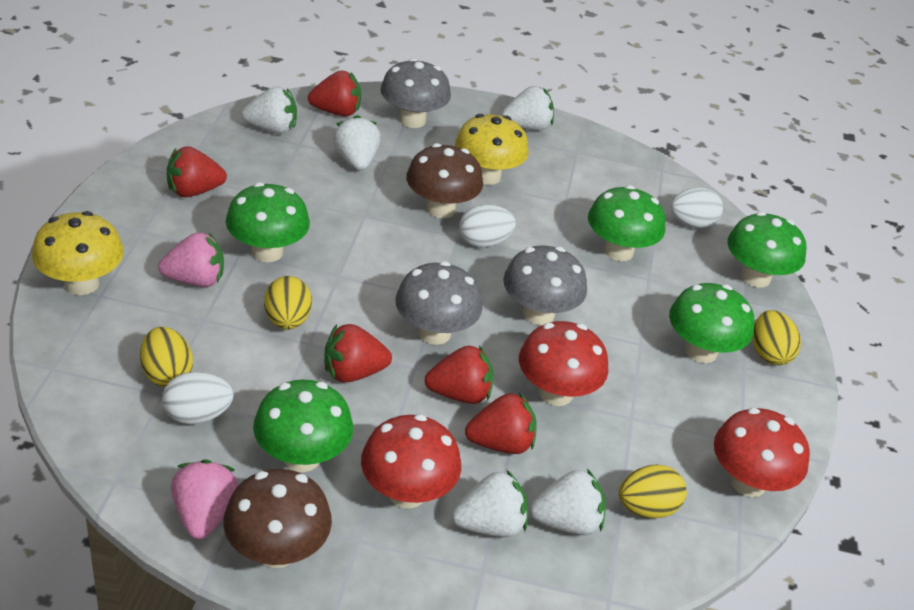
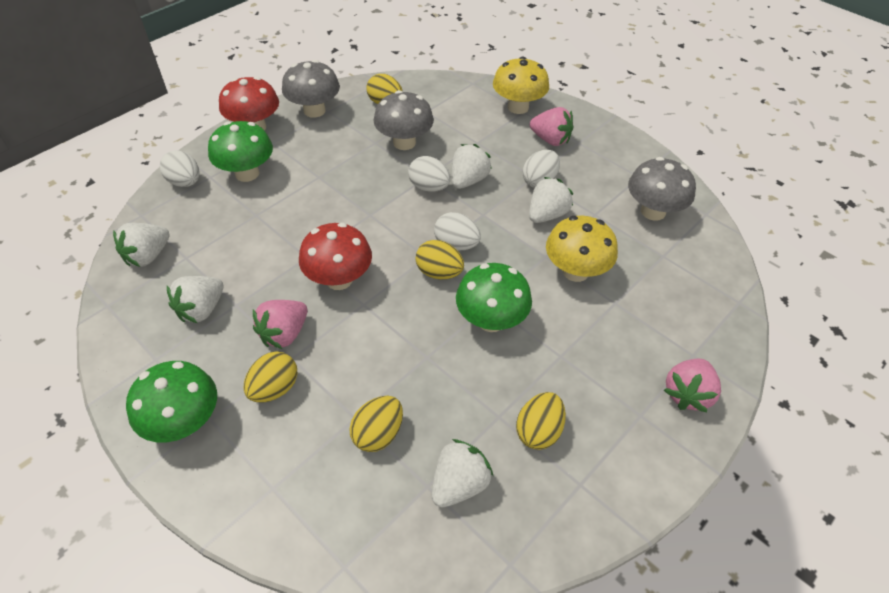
brown mushroom: [223,469,332,568] [406,143,483,218] = 2 -> none = 0
green mushroom: [226,182,310,262] [253,379,353,472] [588,185,665,261] [669,283,754,363] [727,212,806,288] = 5 -> [126,361,217,442] [208,121,273,182] [456,263,532,332] = 3
pink strawberry: [158,232,224,287] [171,460,239,539] = 2 -> [253,300,307,349] [530,107,573,146] [664,359,721,412] = 3
red mushroom: [361,414,461,509] [519,321,608,406] [714,408,810,497] = 3 -> [219,77,279,131] [299,223,372,290] = 2
red strawberry: [167,146,227,197] [308,71,361,116] [324,324,392,382] [425,345,494,404] [465,392,537,454] = 5 -> none = 0
white egg: [162,372,234,424] [459,204,516,247] [670,187,723,228] = 3 -> [160,150,199,187] [408,156,451,192] [434,212,481,250] [522,150,560,188] = 4
yellow egg: [140,327,193,387] [264,276,312,330] [619,465,687,519] [753,310,801,365] = 4 -> [244,351,297,402] [349,396,403,452] [367,74,403,104] [416,240,464,279] [516,392,566,450] = 5

